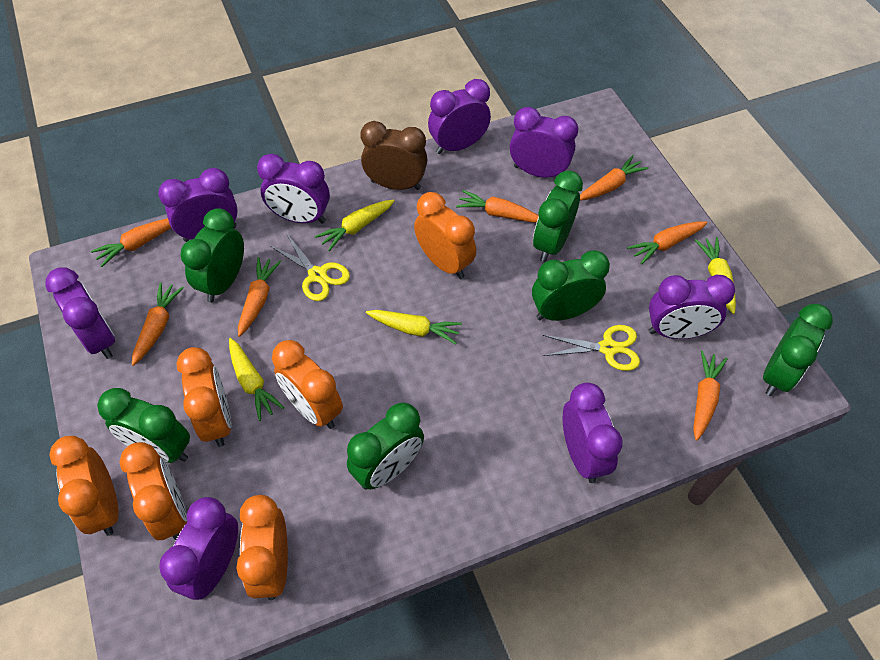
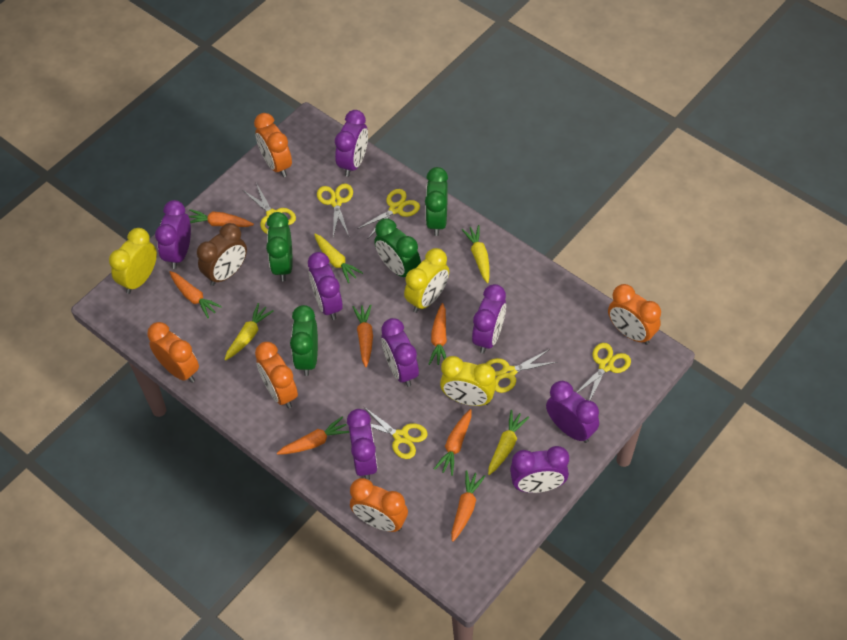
green clock: [97,388,190,463] [180,208,244,303] [347,402,424,490] [532,250,610,321] [533,170,583,262] [763,304,833,396] = 6 -> [266,212,293,281] [290,305,318,376] [374,218,421,277] [425,167,448,236] = 4
orange clock: [49,436,119,536] [119,442,187,541] [176,347,231,447] [237,495,288,600] [272,340,343,429] [414,192,476,279] = 6 -> [147,322,199,383] [254,113,292,177] [255,342,298,408] [350,478,408,532] [608,284,661,345] = 5
yellow clock: none = 0 -> [109,228,157,294] [404,248,449,313] [440,356,496,406] = 3
yellow scissors: [271,233,350,301] [543,325,640,371] = 2 -> [243,183,296,234] [317,183,353,237] [357,189,420,238] [364,407,428,459] [486,349,557,393] [576,343,631,401] = 6

